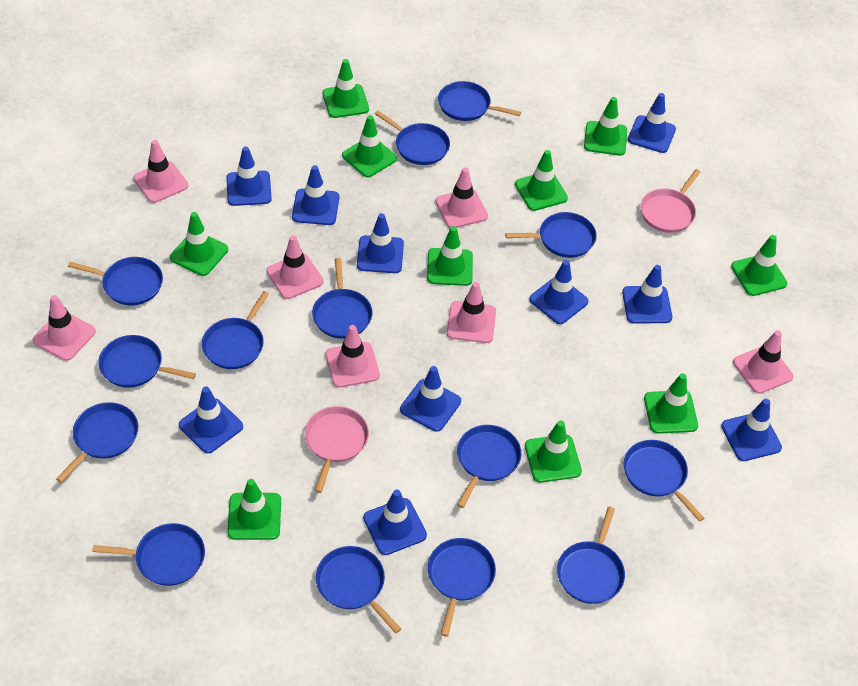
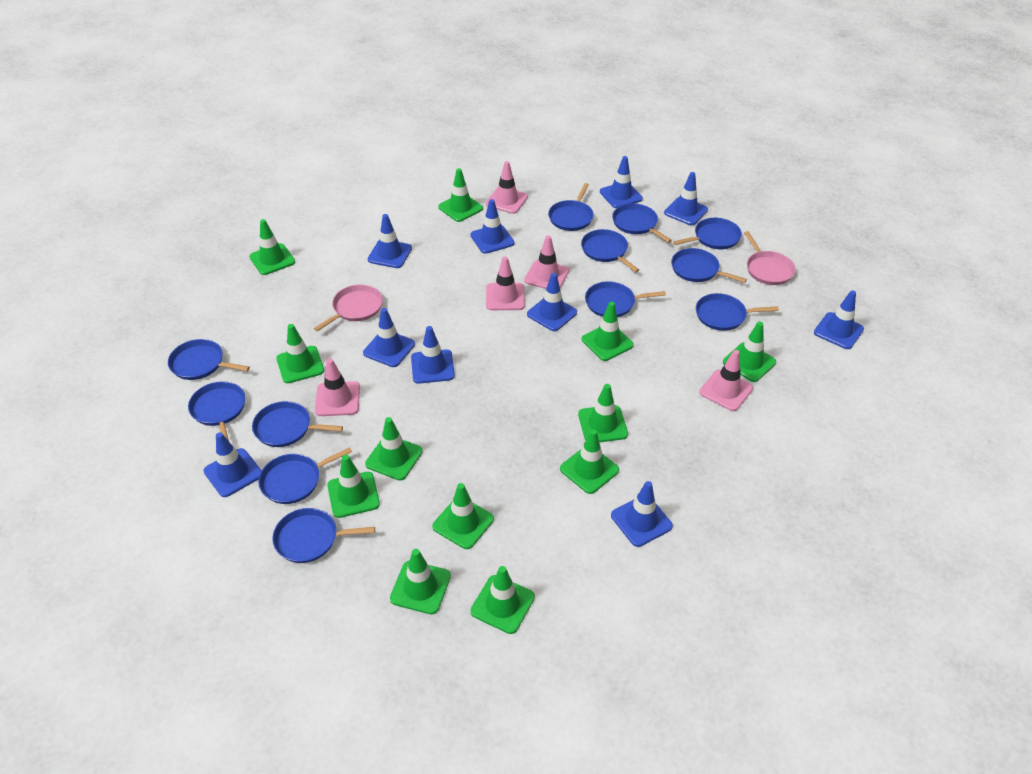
blue pan: [56,402,138,483] [68,257,163,305] [92,523,205,586] [98,335,196,388] [202,291,269,369] [312,258,372,339] [316,546,401,634] [375,110,450,165] [428,538,496,637] [438,81,521,121] [457,425,521,508] [505,212,597,258] [557,507,625,604] [624,440,704,522] = 14 -> [168,339,250,380] [188,381,245,441] [252,401,343,447] [258,447,352,504] [272,508,375,563] [548,183,594,231] [581,229,639,272] [585,281,666,317] [612,203,672,243] [671,248,747,283] [673,218,742,249] [696,293,779,331] = 12
green traffic cone: [170,212,228,276] [227,479,281,540] [322,59,369,118] [342,115,397,177] [427,226,473,286] [515,150,568,211] [525,420,582,483] [584,97,627,156] [644,373,698,434] [731,235,787,296] = 10 -> [249,219,295,275] [276,324,324,383] [327,455,380,518] [365,417,423,481] [390,549,451,614] [432,483,494,549] [438,168,483,222] [471,566,535,634] [560,429,619,494] [578,384,628,442] [582,302,634,361] [723,322,776,382] = 12
pink traffic cone: [33,295,96,361] [133,140,189,203] [266,235,324,299] [325,325,380,388] [435,167,488,228] [447,282,496,343] [733,330,794,394] = 7 -> [315,358,360,416] [486,161,528,214] [486,257,525,310] [524,235,569,289] [699,350,753,411] = 5

